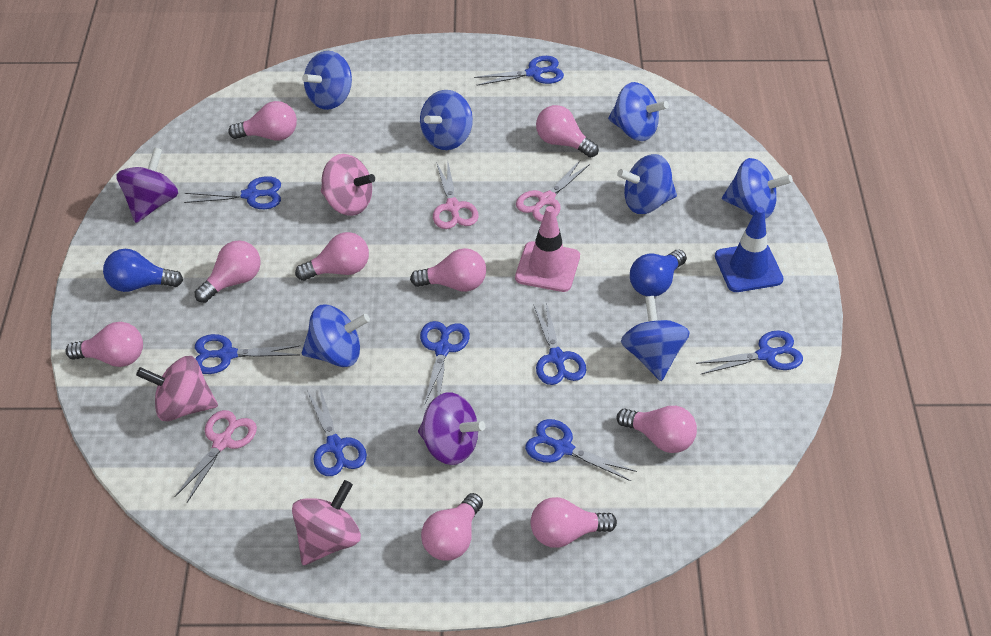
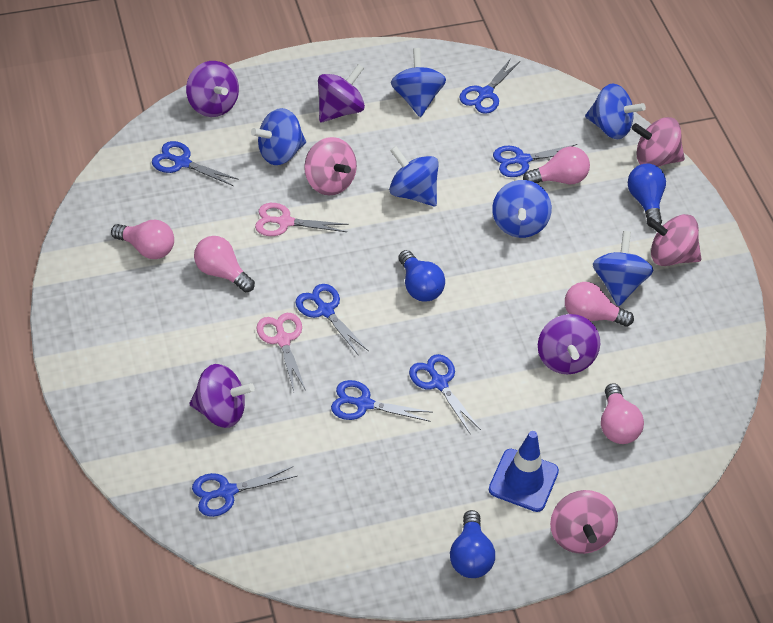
blue light bulb: [103,249,183,292] [630,250,687,297] = 2 -> [398,250,445,302] [450,510,495,578] [628,163,666,227] = 3
blue scissors: [184,176,281,209] [195,334,301,374] [307,388,367,476] [420,321,470,404] [474,56,564,86] [525,419,637,481] [534,303,587,385] [696,331,803,374] = 8 -> [152,141,239,186] [192,466,297,517] [296,284,368,356] [331,380,431,422] [409,354,481,433] [459,58,520,114] [493,144,577,177] = 7
blue spinning top: [302,51,352,110] [302,305,370,367] [420,90,473,150] [608,82,669,141] [617,154,677,214] [621,296,690,381] [722,158,793,219] = 7 -> [251,108,306,165] [389,146,439,206] [391,48,446,117] [492,180,552,238] [585,83,646,139] [593,231,653,306] = 6
pink light bulb: [65,322,143,367] [195,240,261,303] [228,101,297,141] [295,232,369,281] [410,248,486,292] [421,493,483,561] [531,497,617,548] [536,105,599,158] [616,406,697,453] = 9 -> [111,220,174,259] [194,236,255,292] [523,147,590,184] [565,282,634,326] [601,383,644,444] = 5
pink scissors: [175,410,257,503] [433,162,479,229] [516,161,590,222] = 3 -> [255,203,349,236] [257,313,306,391] = 2
pink spinning top: [136,356,218,421] [292,480,361,565] [321,154,375,216] = 3 -> [304,137,357,196] [550,490,618,554] [632,117,685,167] [646,214,702,266] = 4
pink traffic cone: [515,206,580,292] = 1 -> none = 0
purple spinning top: [116,147,178,223] [418,392,485,465] = 2 -> [186,61,239,117] [189,364,255,428] [318,64,365,122] [538,314,600,374] = 4

